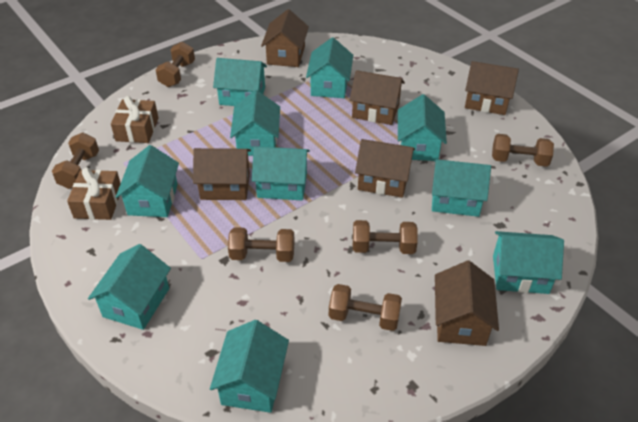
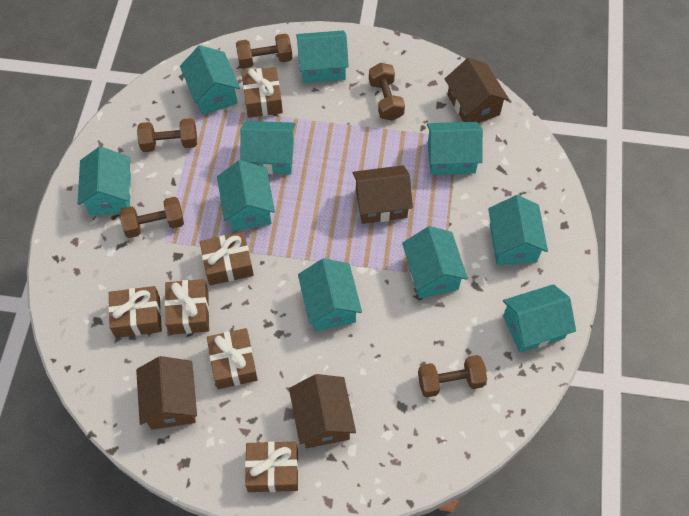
brown dumbbell: [52,133,99,189] [155,42,195,87] [228,227,295,262] [329,284,402,331] [353,220,418,254] [492,134,554,167] = 6 -> [120,197,184,238] [137,118,197,152] [236,33,293,69] [369,63,405,121] [418,355,487,398] = 5
brown gift: [67,167,121,220] [111,96,158,143] = 2 -> [108,286,162,338] [165,279,209,335] [200,232,254,285] [207,328,258,389] [241,67,283,118] [245,441,299,492] = 6
brown house: [193,148,251,200] [261,9,309,67] [349,70,405,125] [355,139,415,198] [435,260,499,346] [465,61,519,115] = 6 -> [136,356,197,430] [289,374,356,448] [353,165,413,224] [445,58,509,123] = 4

